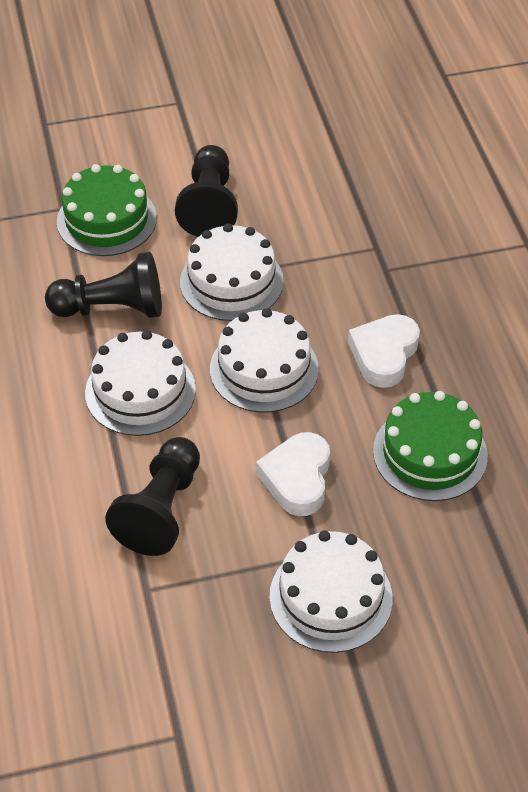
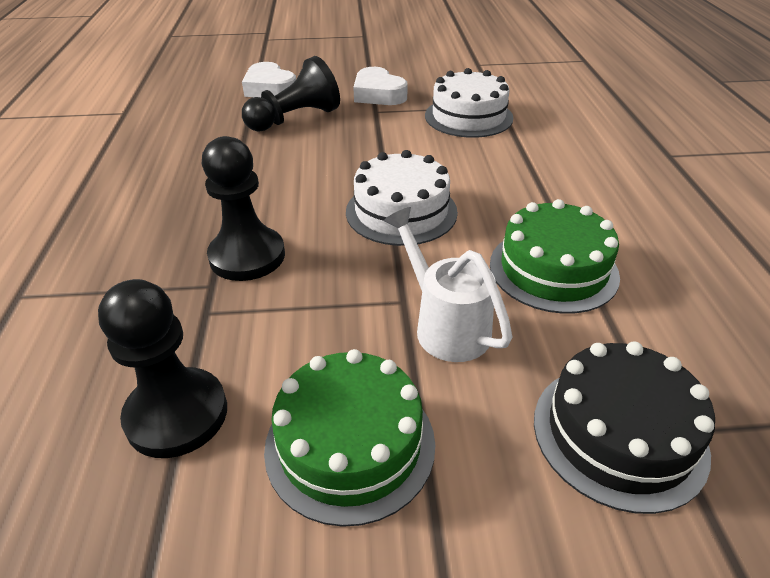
black cake: none = 0 -> [534,341,715,514] = 1
white cake: [85,330,196,436] [180,224,284,321] [210,308,319,413] [269,530,393,653] = 4 -> [346,150,458,246] [425,68,513,138] = 2
white watering can: none = 0 -> [384,207,512,362] = 1

